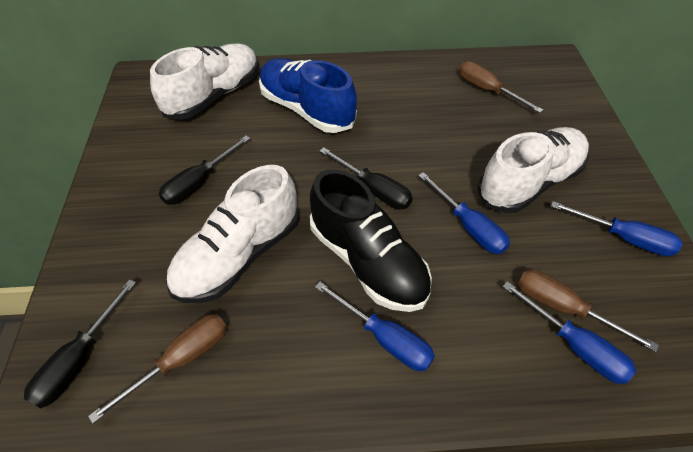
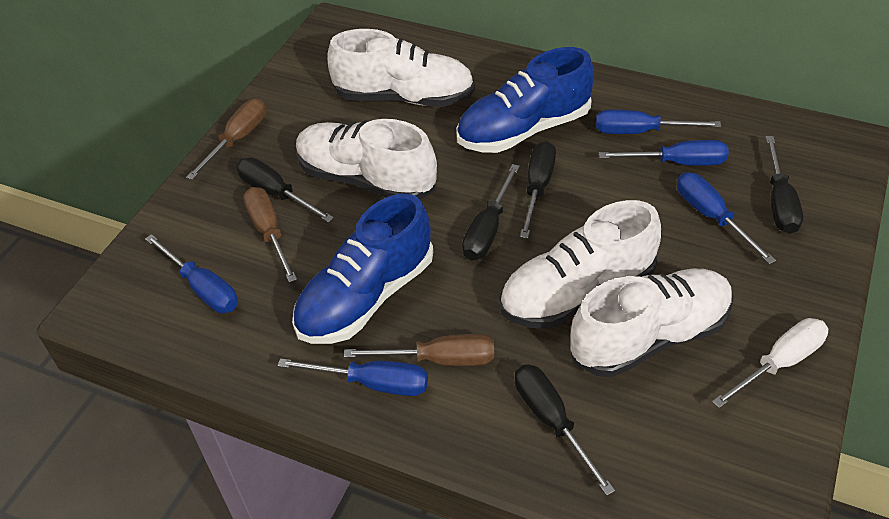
black screwdriver: [24,279,136,408] [159,136,251,205] [320,147,413,209] = 3 -> [236,157,334,223] [462,164,520,260] [515,364,615,496] [520,141,556,239] [766,136,803,234] = 5
black shoe: [310,169,432,312] = 1 -> none = 0
blue screwdriver: [315,282,435,371] [418,172,510,254] [502,281,636,384] [551,201,683,256] = 4 -> [145,234,238,313] [278,358,428,396] [596,109,721,134] [599,140,729,166] [677,172,776,264] = 5
blue shoe: [259,58,357,133] = 1 -> [292,194,433,344] [456,47,594,153] = 2
white screwdriver: none = 0 -> [712,318,828,408] = 1
white shoe: [150,44,259,120] [166,165,300,303] [477,127,589,213] = 3 -> [296,119,437,200] [327,29,475,107] [499,200,661,329] [570,269,733,377] = 4

